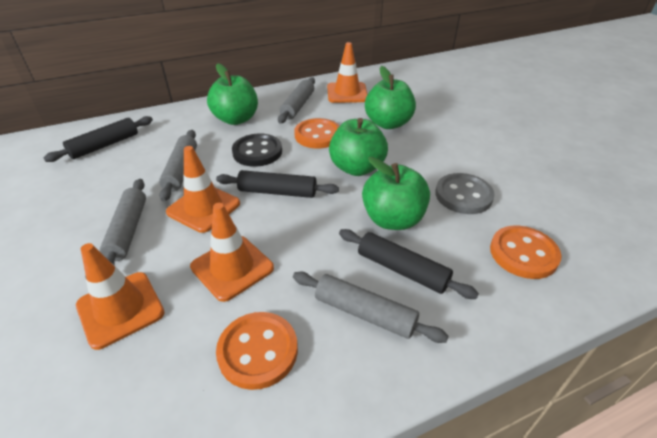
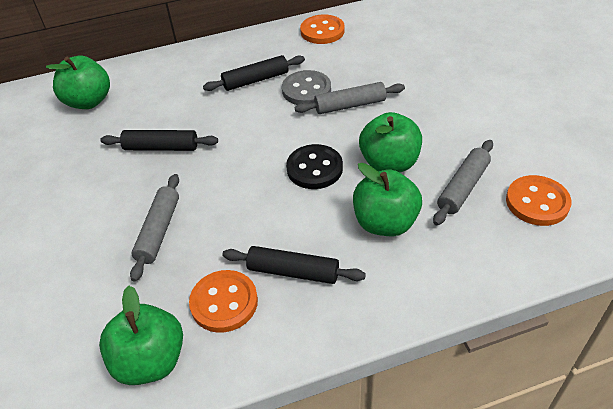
grey rolling pin: [100,179,146,265] [159,130,197,202] [278,77,315,123] [293,272,449,343] = 4 -> [130,174,179,282] [295,82,405,114] [433,140,493,225] = 3
orange traffic cone: [76,243,165,350] [166,146,240,233] [190,203,274,302] [327,42,368,103] = 4 -> none = 0

